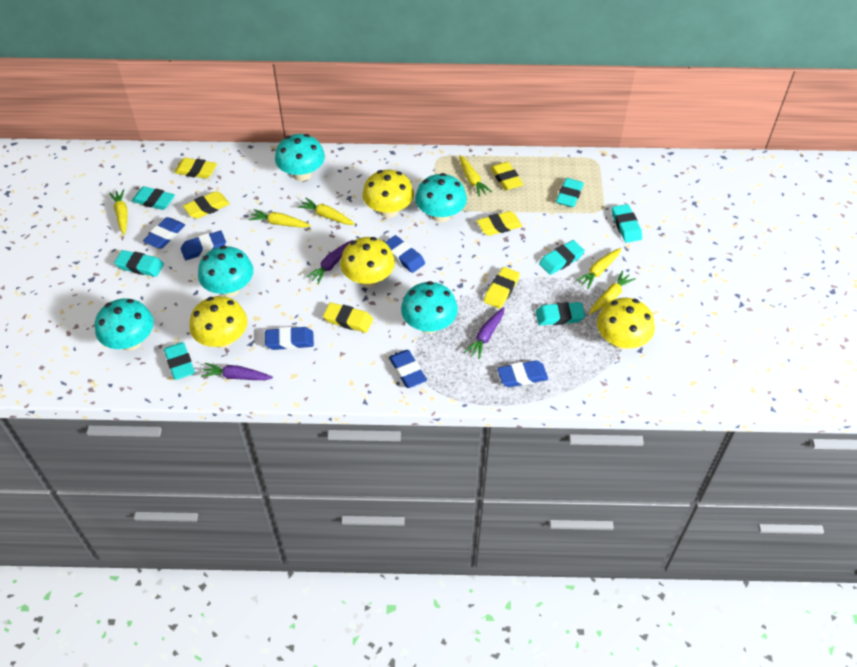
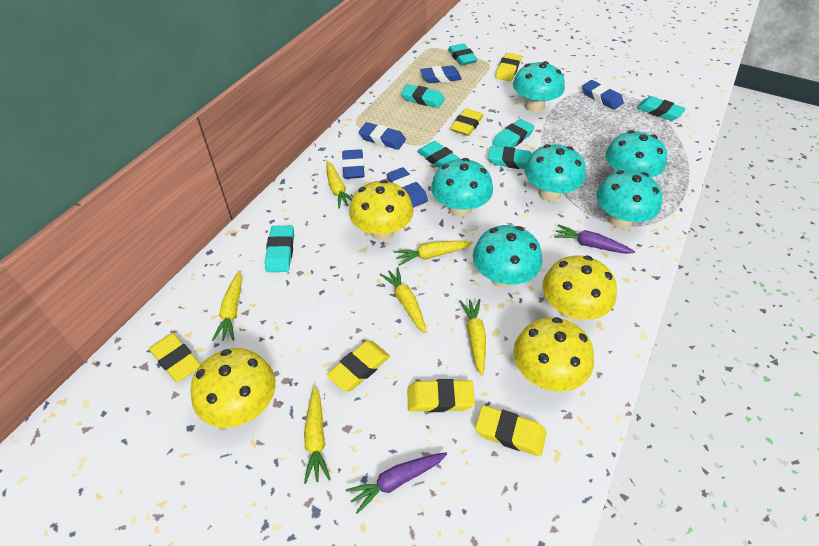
blue eraser: [143,217,185,249] [181,231,226,260] [265,327,314,350] [385,235,425,273] [389,350,427,388] [497,360,548,387] = 6 -> [342,149,365,179] [359,122,406,150] [387,167,428,208] [420,66,462,83] [582,80,624,109] = 5
purple carrot: [201,363,273,380] [306,240,353,284] [464,307,505,359] = 3 -> [346,452,447,514] [554,224,635,254] = 2
turquoise mushroom: [95,298,154,351] [198,246,253,297] [275,134,325,181] [401,281,458,334] [415,173,467,222] = 5 -> [431,158,493,217] [473,225,542,288] [513,61,565,112] [525,144,586,201] [596,170,662,229] [605,130,667,177] = 6

